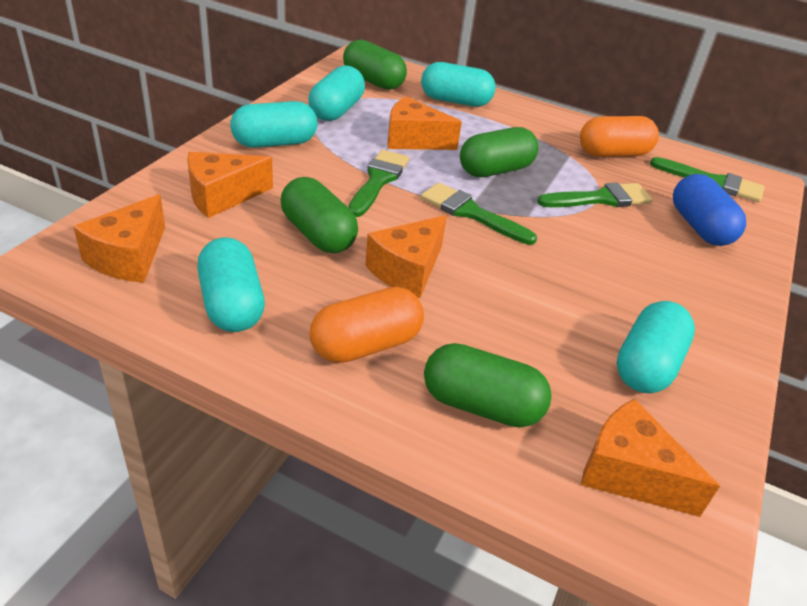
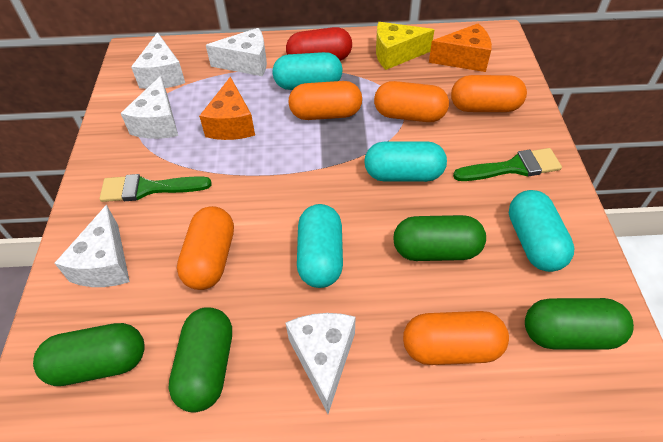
blue capsule: [673,174,746,246] = 1 -> none = 0
green brush: [348,150,409,217] [421,182,537,245] [537,183,653,207] [650,157,764,202] = 4 -> [99,174,212,202] [453,148,562,181] = 2
orange capsule: [310,287,424,363] [580,116,659,157] = 2 -> [177,206,234,290] [288,81,362,120] [374,81,449,122] [403,311,509,365] [451,75,527,112] = 5
orange cheese: [73,194,165,283] [187,152,273,218] [365,215,447,298] [388,96,462,150] [581,399,720,517] = 5 -> [199,77,255,140] [429,23,492,72] = 2
red capsule: none = 0 -> [286,27,352,61] = 1
turquoise capsule: [197,237,265,332] [230,101,317,148] [308,65,365,121] [421,62,496,107] [617,301,695,393] = 5 -> [272,52,343,90] [297,204,343,288] [364,141,447,182] [509,190,574,272] = 4
white cheese: none = 0 -> [55,205,130,287] [121,76,178,139] [131,32,185,89] [206,28,267,76] [286,313,355,414] = 5
yellow cheese: none = 0 -> [376,22,434,70] = 1

